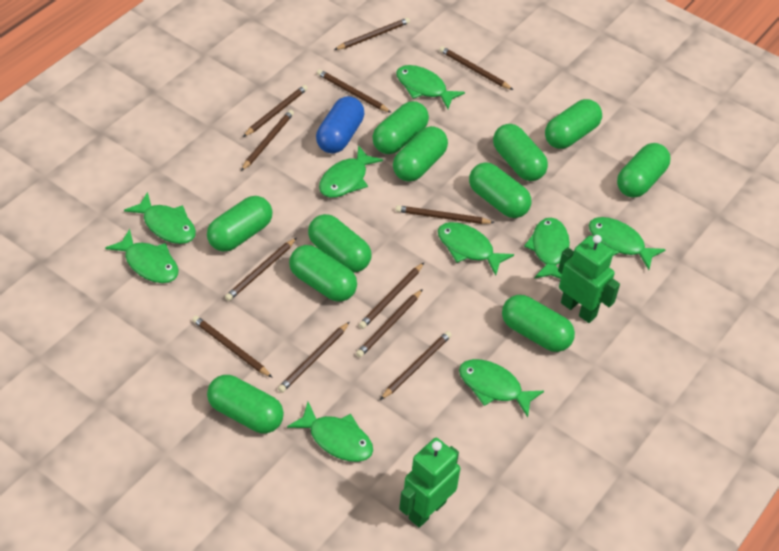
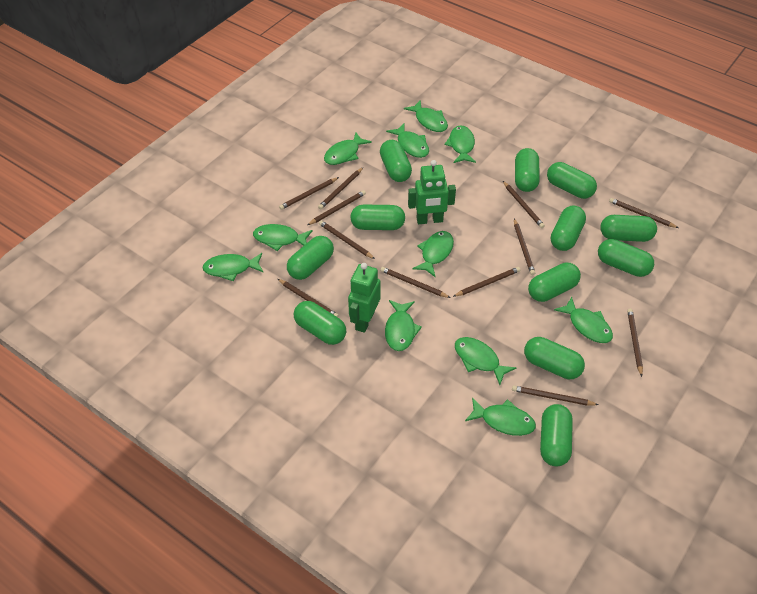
blue capsule: [316,96,364,153] = 1 -> none = 0
green capsule: [207,196,272,252] [207,375,284,433] [289,245,357,302] [308,214,371,273] [372,101,429,154] [393,126,448,182] [469,162,531,218] [493,124,548,181] [502,295,575,352] [545,99,602,149] [617,143,671,198] = 11 -> [287,236,334,280] [294,301,346,345] [350,205,405,230] [380,140,412,182] [515,148,540,192] [524,337,585,379] [528,263,581,302] [540,404,573,466] [547,162,597,199] [551,206,586,251] [598,239,654,277] [600,215,657,242] = 12
green fish: [105,229,179,283] [124,192,196,244] [287,402,373,462] [319,145,383,198] [396,65,465,109] [438,222,514,276] [459,359,544,417] [524,218,570,279] [589,217,666,270] = 9 -> [202,253,264,281] [253,224,313,251] [324,132,372,165] [385,300,422,351] [386,124,429,158] [404,101,448,132] [412,231,454,277] [444,125,476,163] [455,337,516,385] [465,397,536,436] [554,297,613,343] = 11

